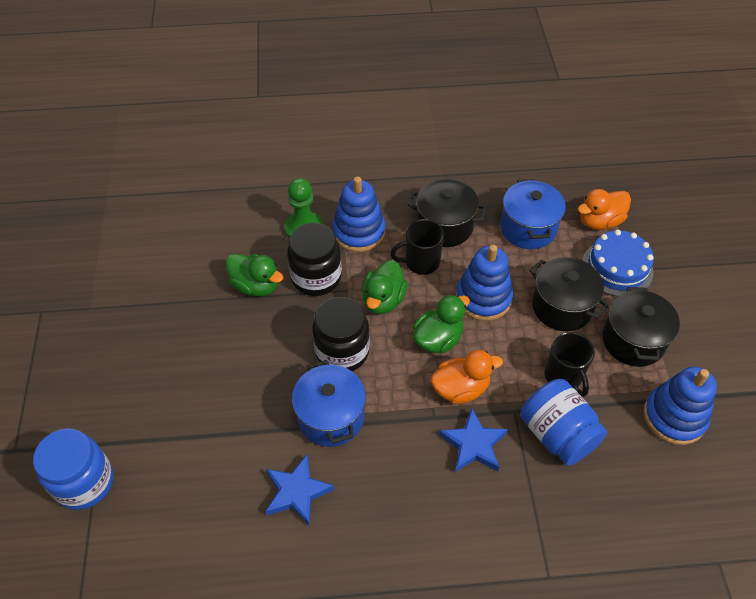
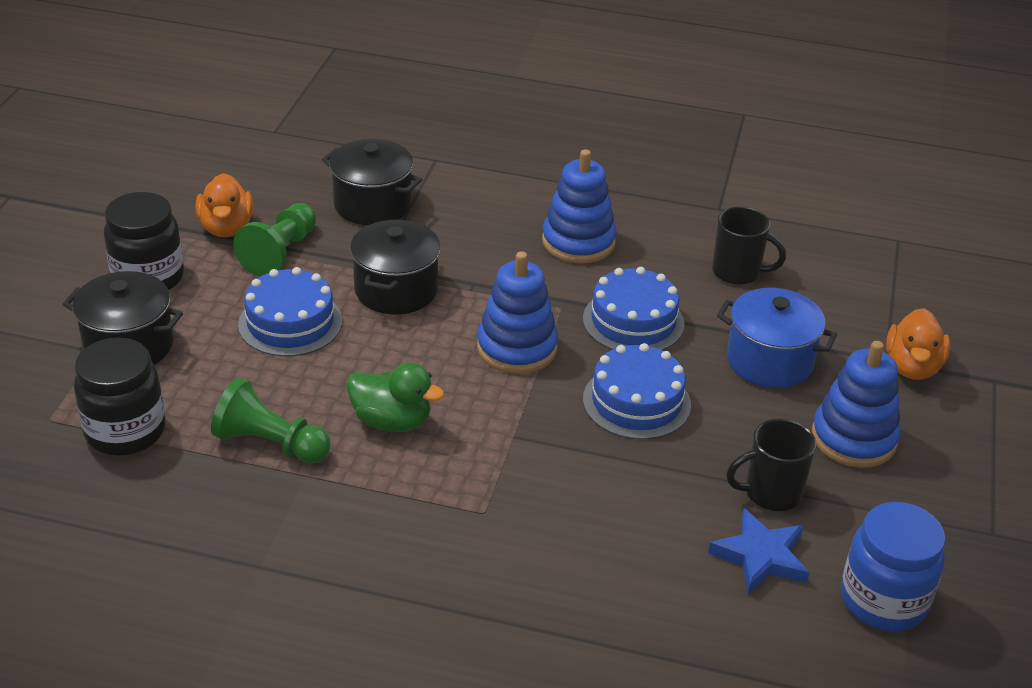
blue cake: [582,230,654,297] = 1 -> [238,267,342,357] [583,267,684,350] [583,343,691,440] = 3
blue jar: [33,429,113,510] [521,379,607,466] = 2 -> [841,502,946,631] = 1
blue pot: [292,360,366,447] [500,179,566,249] = 2 -> [717,288,837,388] = 1
blue star: [265,455,334,525] [439,408,508,472] = 2 -> [708,508,810,594] = 1
green duck: [226,254,284,296] [362,260,408,314] [413,294,470,353] = 3 -> [347,363,444,432] = 1
green pawn: [285,178,323,238] = 1 -> [211,377,331,464] [233,203,316,277] = 2

